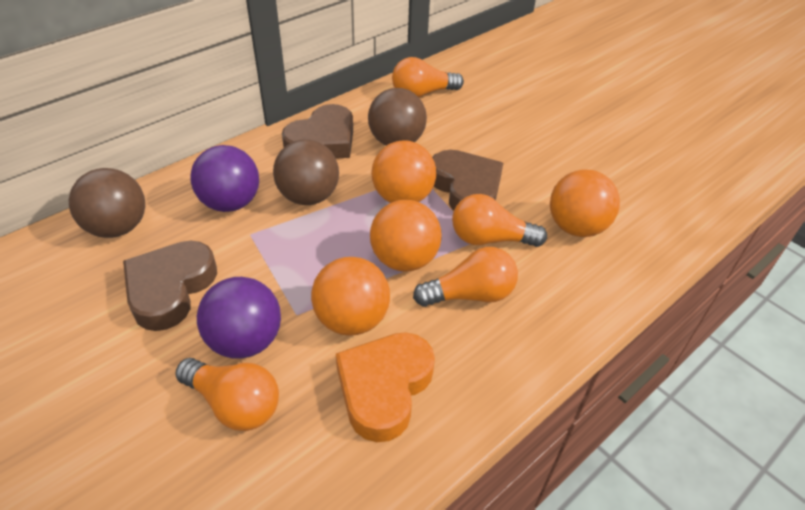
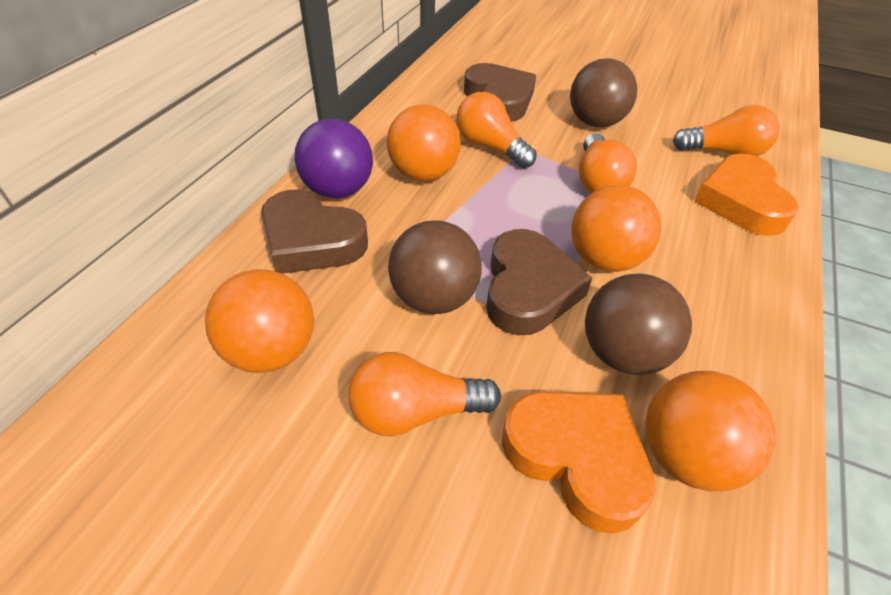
orange heart: [336,332,435,442] = 1 -> [502,392,656,534] [694,153,799,236] = 2
purple ball: [190,145,259,212] [197,277,281,359] = 2 -> [294,119,373,198] = 1

